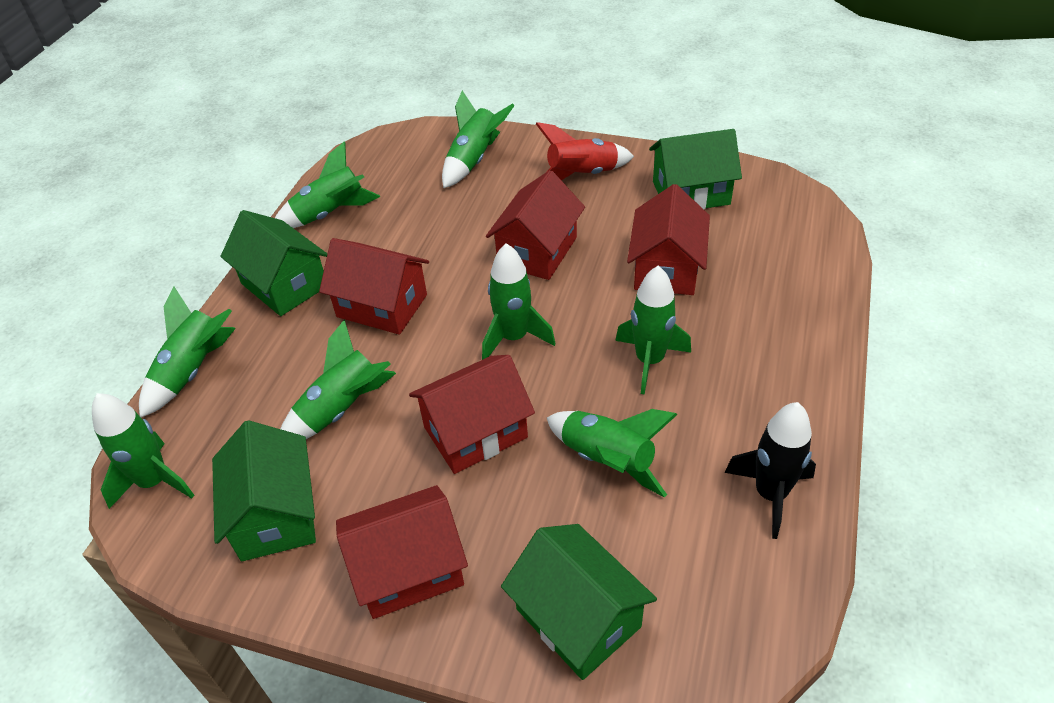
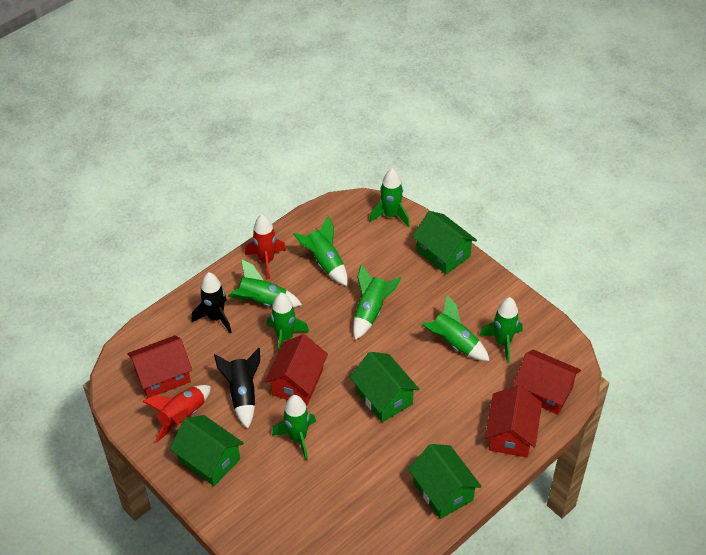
black rocket: [724,402,816,539] = 1 -> [192,272,232,333] [214,348,260,429] = 2
red house: [319,238,429,335] [336,485,468,619] [409,355,535,474] [486,170,585,280] [627,184,710,295] = 5 -> [127,335,192,398] [265,334,328,405] [485,385,542,458] [513,350,581,415] = 4
red rocket: [536,122,634,180] = 1 -> [142,385,211,442] [245,214,286,279] = 2

